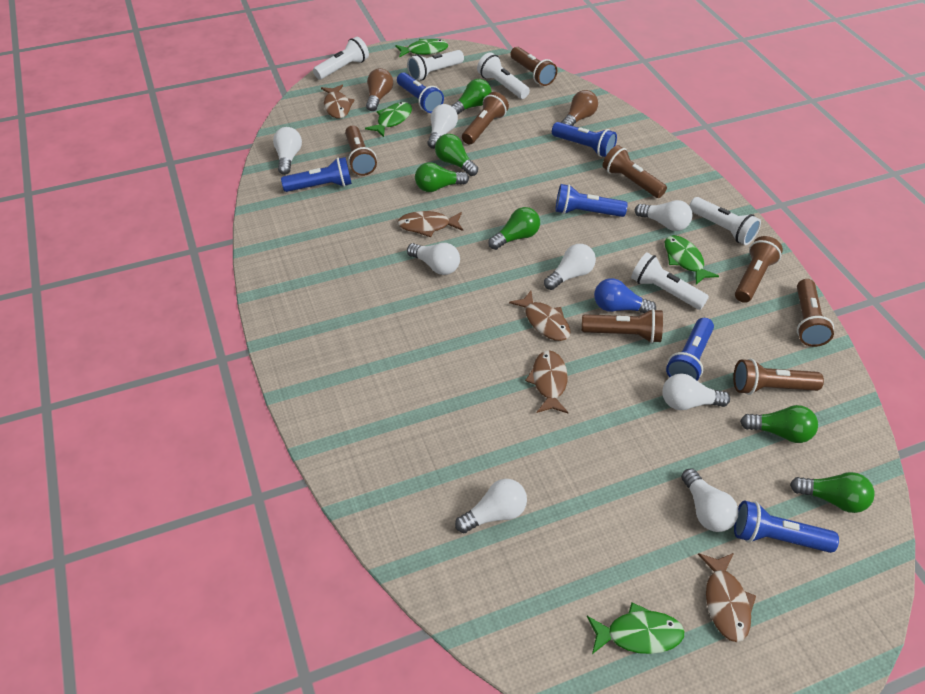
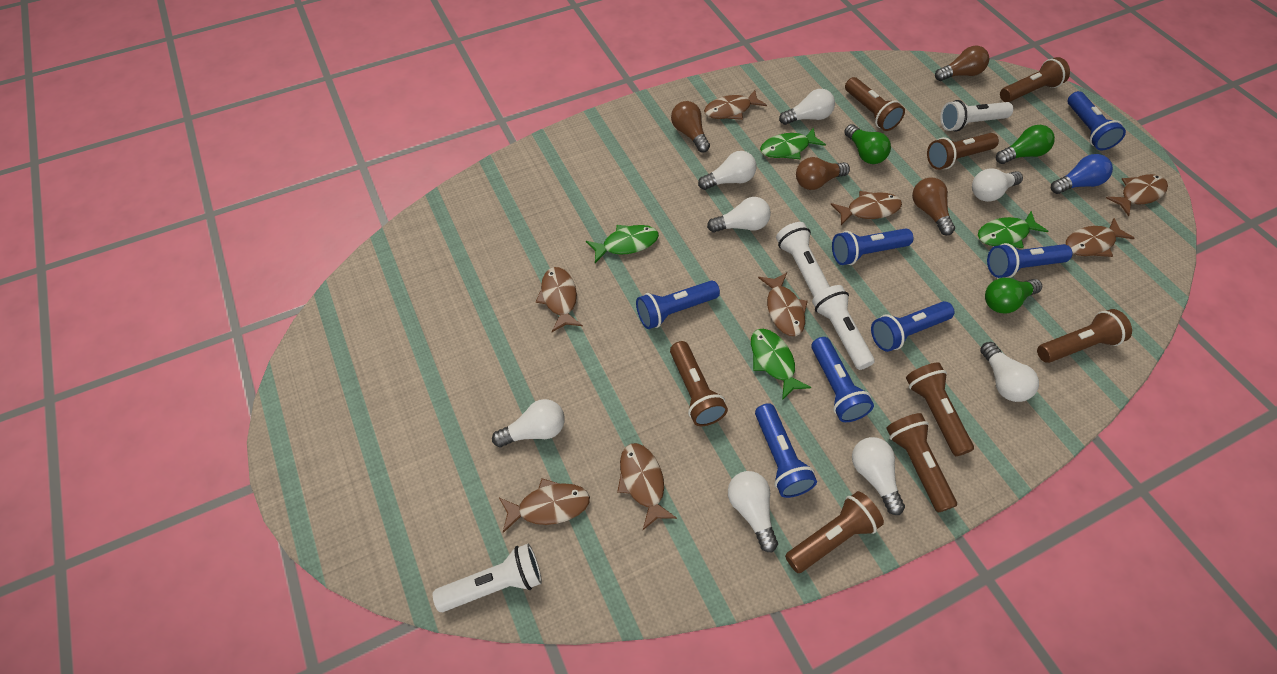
blue flashlight: [281,157,352,192] [397,72,444,113] [552,122,617,157] [555,184,628,217] [666,318,714,381] [734,501,839,553] = 6 -> [636,280,720,329] [755,403,817,498] [811,337,874,422] [832,228,913,265] [871,301,954,352] [987,243,1072,278] [1068,91,1126,150] = 7
brown fish: [321,85,355,118] [397,211,463,237] [509,291,571,341] [525,350,569,413] [698,553,756,642] = 5 -> [499,478,590,533] [536,267,583,332] [617,443,677,530] [704,90,767,120] [758,272,808,336] [830,191,902,225] [1066,218,1134,257] [1106,174,1168,216] = 8
brown light bulb: [366,68,393,111] [561,90,598,126] = 2 -> [671,101,710,152] [796,157,850,190] [912,177,955,235] [935,46,989,81] = 4
green light bulb: [415,162,469,192] [435,134,478,176] [452,79,491,115] [488,207,540,250] [740,405,818,443] [790,472,874,513] = 6 -> [844,124,891,164] [985,278,1042,314] [996,125,1055,164] = 3
white flashlight: [313,37,369,80] [407,50,464,81] [477,52,530,99] [631,253,709,310] [689,197,761,245] = 5 -> [433,543,542,612] [776,222,830,297] [812,285,875,370] [940,100,1013,132] = 4

